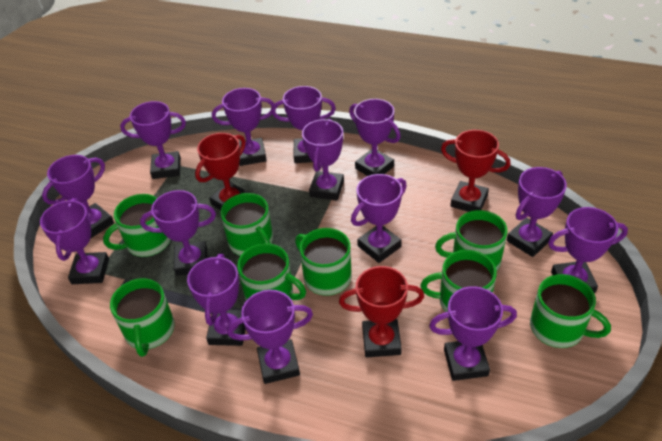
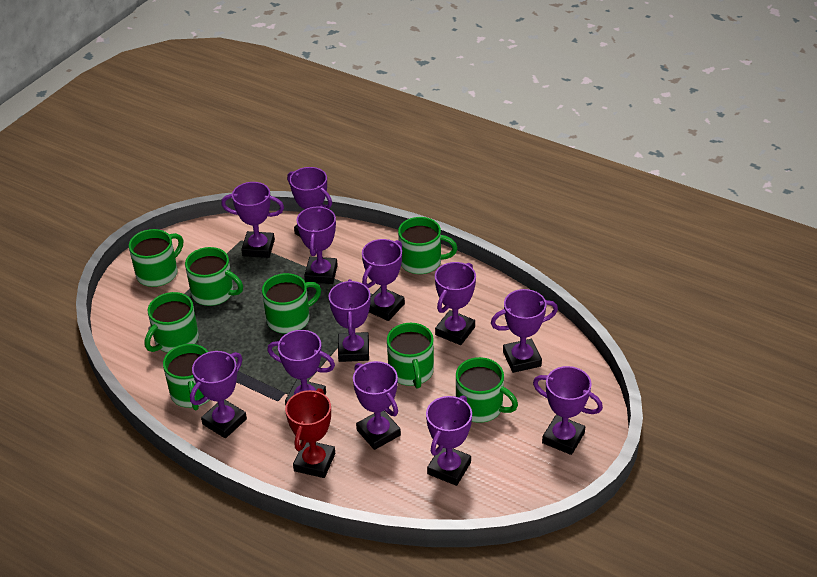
purple trophy: [40,198,109,284] [42,155,114,239] [120,101,186,179] [140,190,216,276] [187,254,245,346] [212,88,274,166] [227,290,313,384] [271,86,336,163] [302,119,344,201] [349,99,401,176] [351,174,407,263] [429,286,517,381] [507,167,567,257] [548,207,628,293] = 14 -> [190,351,247,438] [221,182,284,258] [267,330,335,405] [287,167,332,237] [296,206,338,284] [329,279,371,362] [353,361,401,450] [362,239,405,321] [426,395,472,486] [435,262,476,345] [491,289,558,373] [533,366,603,455] = 12
red trophy: [195,133,249,210] [339,266,424,357] [441,130,511,212] = 3 -> [285,388,335,478] = 1

